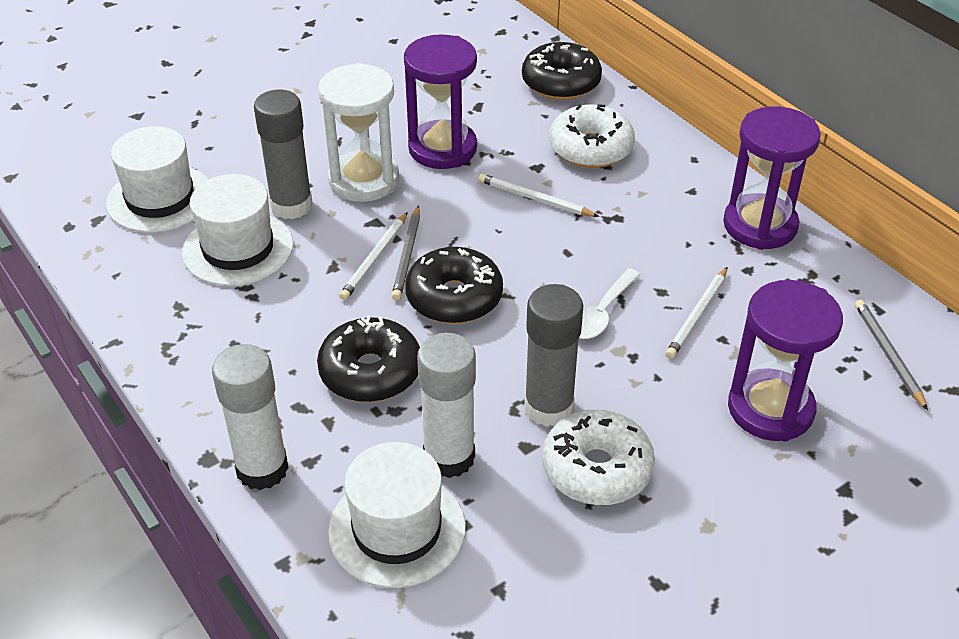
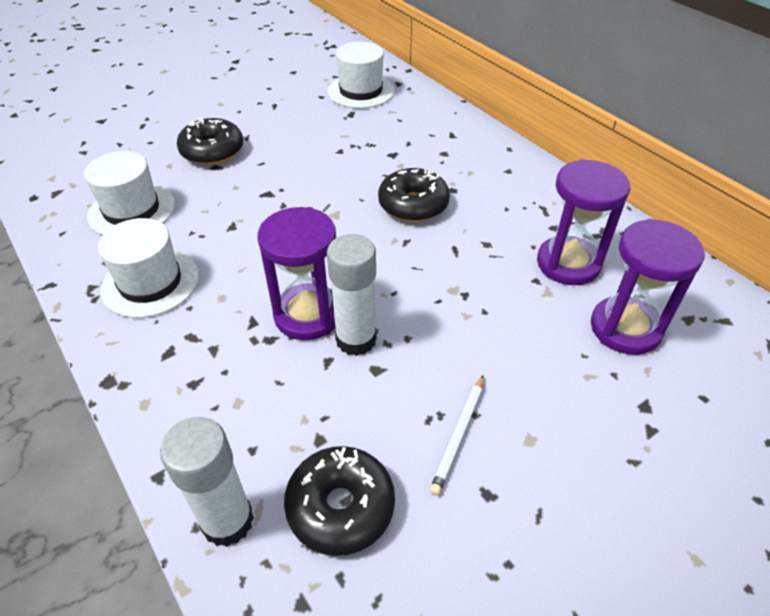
grey glue stick: [254,90,313,219] [524,284,583,427] = 2 -> none = 0
grey pencil: [392,205,420,300] [855,300,928,410] = 2 -> none = 0
white donut: [542,409,655,505] [549,104,635,168] = 2 -> none = 0
white hourglass: [318,63,399,202] = 1 -> none = 0
white pencil: [339,212,408,300] [478,173,599,217] [665,267,728,359] = 3 -> [430,375,484,496] = 1
white spoon: [579,268,641,339] = 1 -> none = 0

